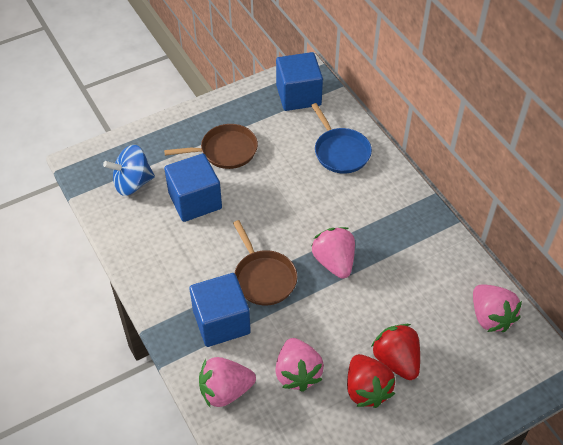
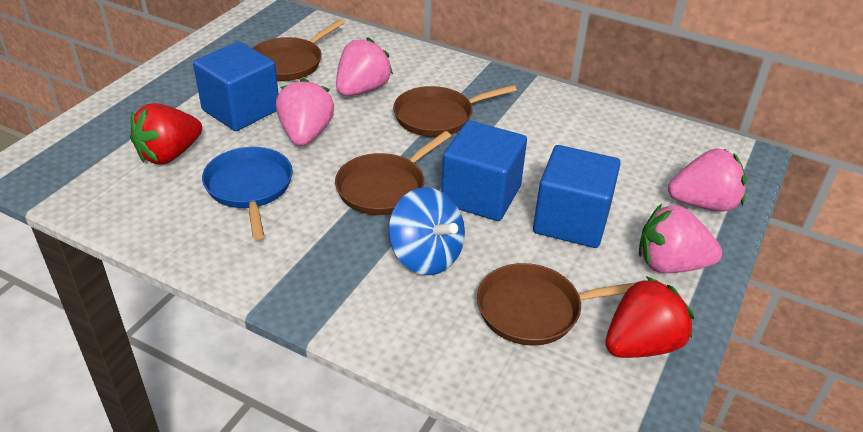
brown pan: [164,124,258,169] [233,220,297,305] = 2 -> [252,19,344,81] [335,131,451,215] [393,85,517,137] [477,263,637,346] = 4

